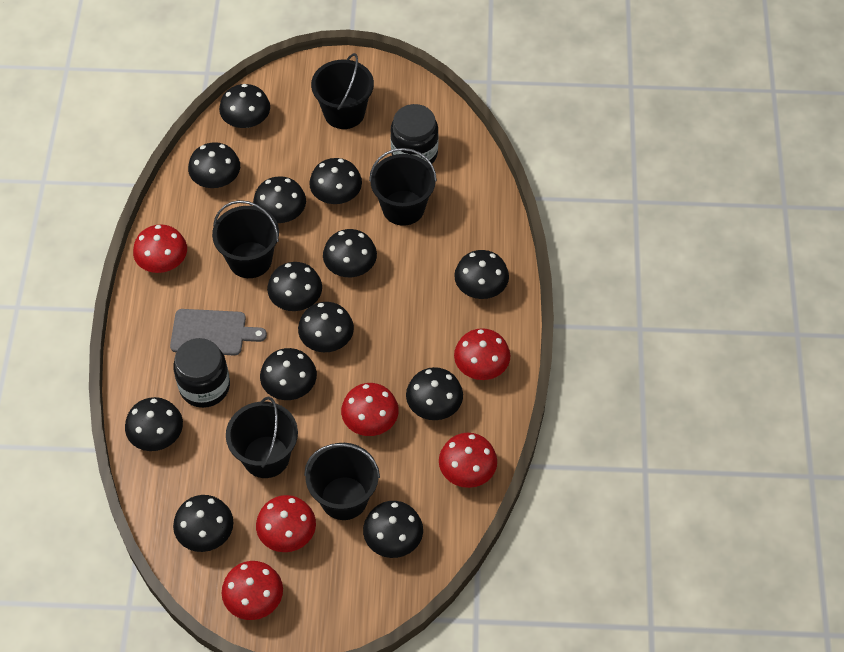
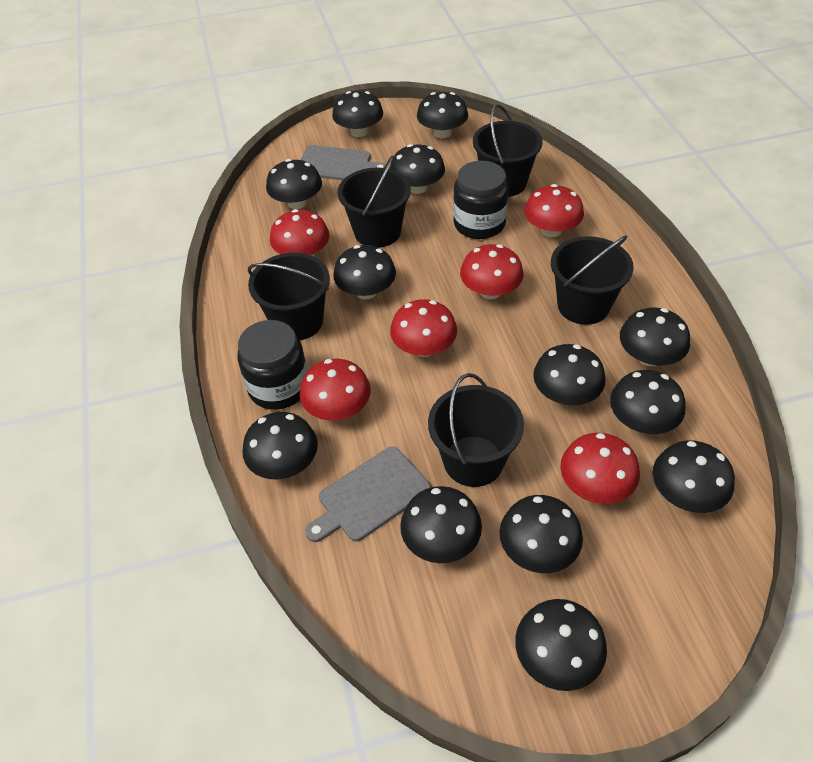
grey cutting board: [170,309,267,356] = 1 -> [300,145,386,180] [305,447,431,542] = 2

